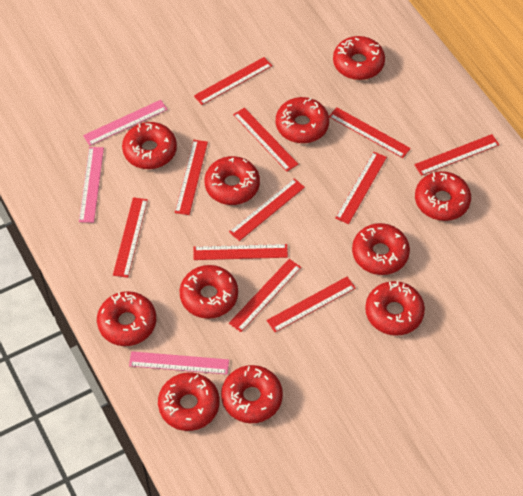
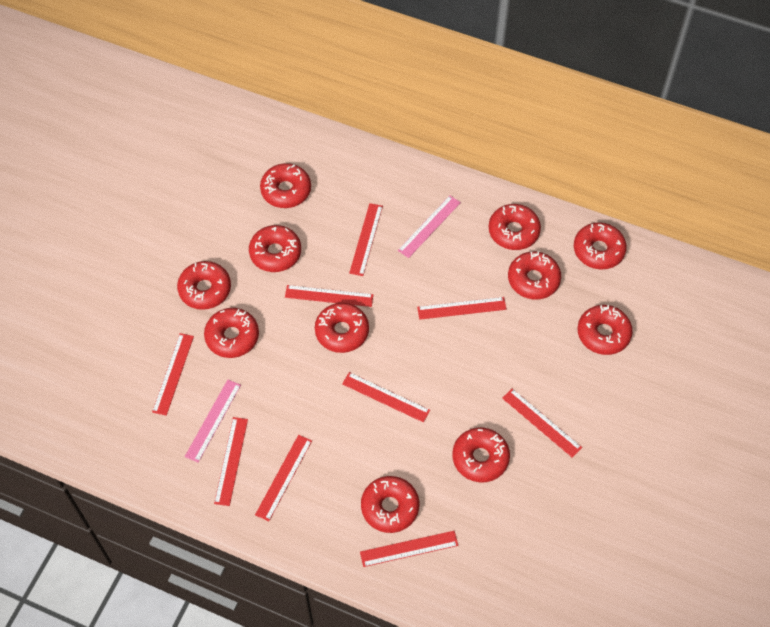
pink ruler: [79,147,104,223] [83,100,168,146] [129,351,229,375] = 3 -> [185,380,241,463] [398,195,461,258] = 2
red ruler: [113,197,148,278] [175,140,208,215] [194,57,272,105] [194,244,288,260] [229,178,305,241] [229,259,301,332] [233,108,298,172] [266,277,356,332] [329,107,411,158] [335,152,387,224] [414,134,499,176] = 11 -> [152,333,194,416] [214,417,248,506] [255,435,312,521] [285,285,374,307] [342,372,430,422] [349,203,383,276] [360,531,458,567] [417,297,506,320] [502,388,582,458] = 9

